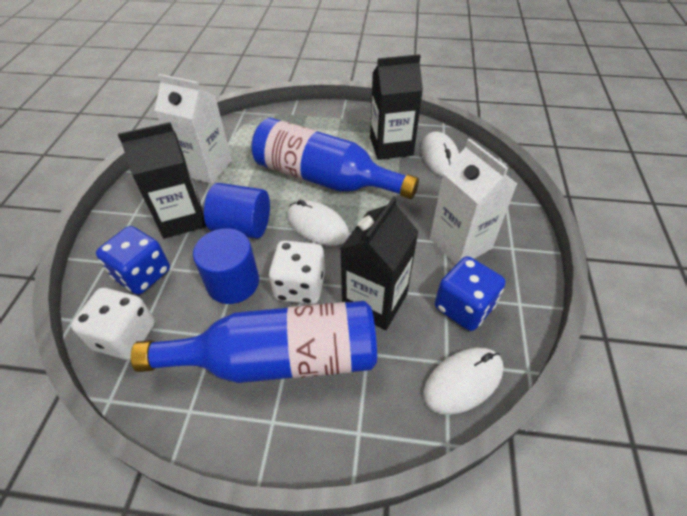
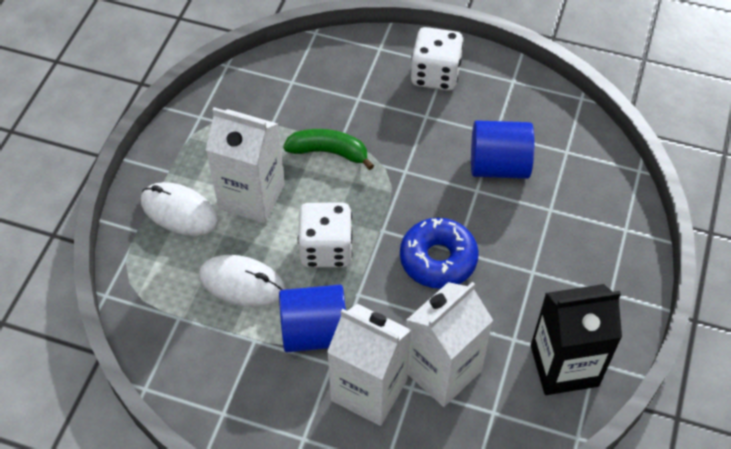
black carton: [118,122,206,239] [340,196,419,330] [370,54,423,160] = 3 -> [531,284,622,395] = 1
blue bottle: [131,301,377,383] [251,118,419,199] = 2 -> none = 0
blue dice: [96,226,170,295] [435,256,505,331] = 2 -> none = 0
blue donut: none = 0 -> [400,218,479,289] = 1
green banana: none = 0 -> [283,129,374,170] = 1
white carton: [155,74,232,184] [430,138,517,265] = 2 -> [206,107,284,223] [327,304,411,426] [406,282,493,407] = 3
white mouse: [287,200,349,246] [421,132,459,177] [423,348,504,415] = 3 -> [141,182,219,236] [199,255,286,307] = 2

